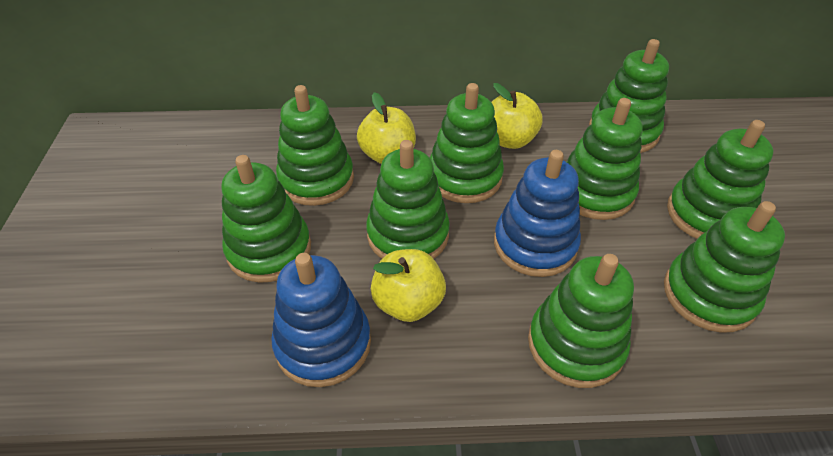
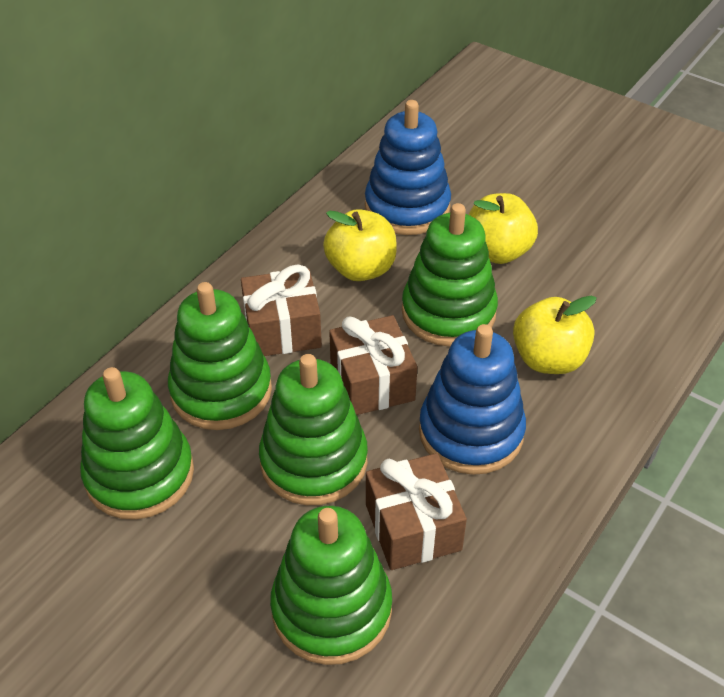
brown gift: none = 0 -> [241,264,322,356] [329,315,417,415] [366,453,467,570] = 3
green stacking toy: [221,155,311,283] [276,85,354,206] [366,140,450,259] [430,83,504,203] [528,254,634,388] [567,98,643,220] [589,39,669,153] [664,201,785,333] [667,120,774,239] = 9 -> [80,367,194,520] [168,282,272,430] [259,354,368,505] [270,506,392,665] [402,203,498,346] = 5

